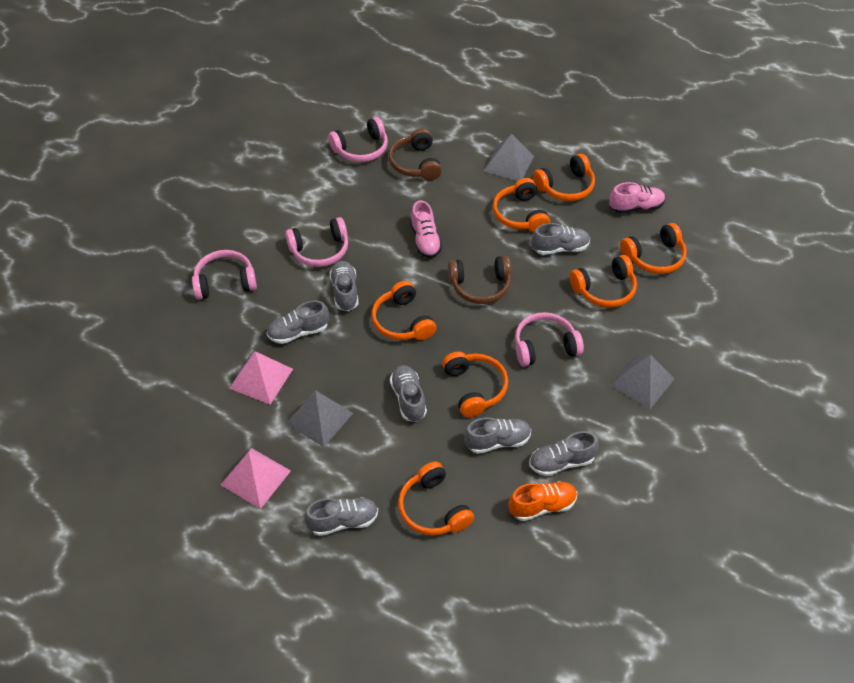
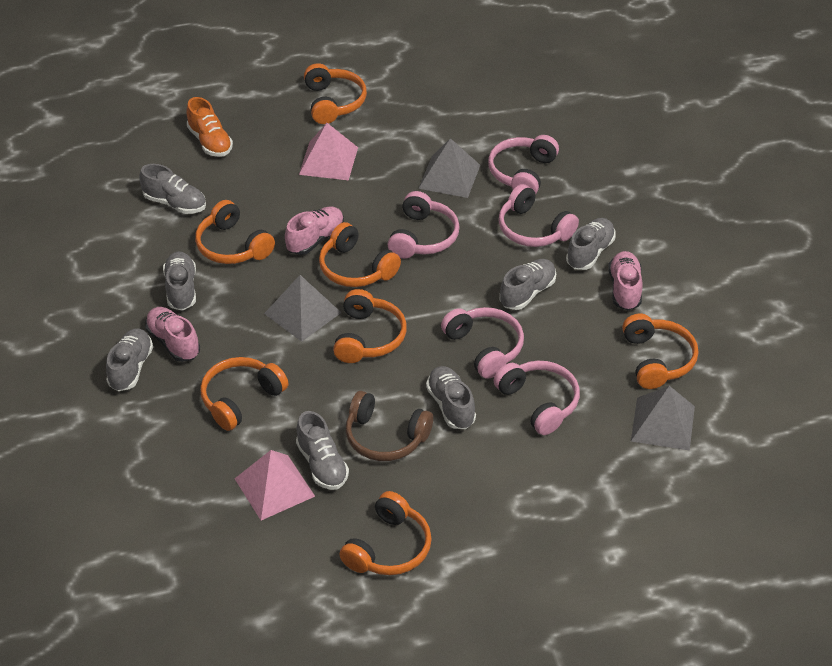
brown headphones: [388,128,442,180] [448,256,511,304] = 2 -> [346,391,433,461] = 1
pink headphones: [192,250,257,299] [285,217,348,267] [328,117,388,162] [515,312,584,367] = 4 -> [388,191,460,259] [441,307,524,379] [488,135,559,194] [494,361,580,435] [499,184,579,247] = 5
pink shoe: [410,201,442,258] [609,182,665,214] = 2 -> [145,307,200,362] [285,207,344,255] [608,251,642,310] = 3

